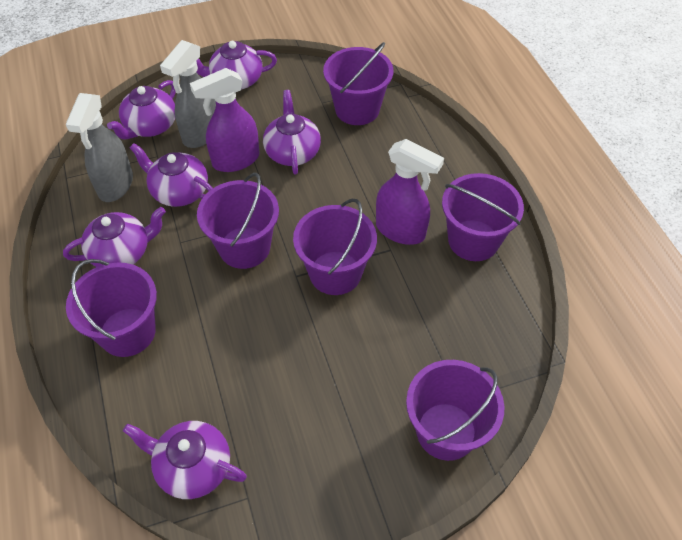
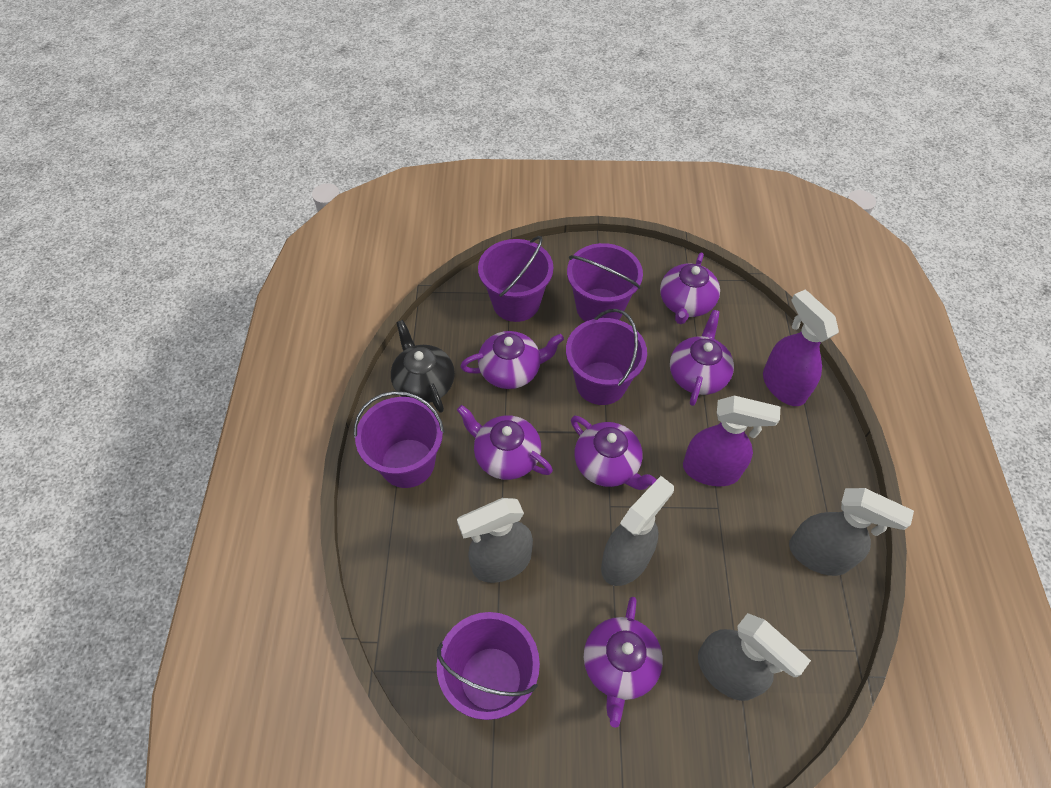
black teapot: none = 0 -> [391,320,455,413] = 1
grey spray bottle: [66,93,133,202] [160,40,216,148] = 2 -> [457,498,533,583] [601,476,674,586] [698,613,811,701] [789,488,914,576] = 4
purple bucket: [66,259,157,357] [197,173,279,269] [293,199,377,295] [323,42,393,125] [406,360,504,461] [442,173,524,261] = 6 -> [354,391,444,488] [437,612,540,720] [478,236,553,322] [566,309,647,405] [567,243,643,322] = 5

